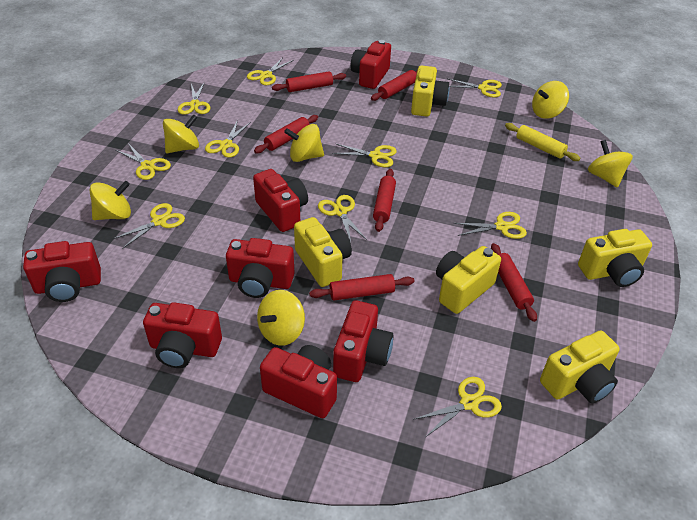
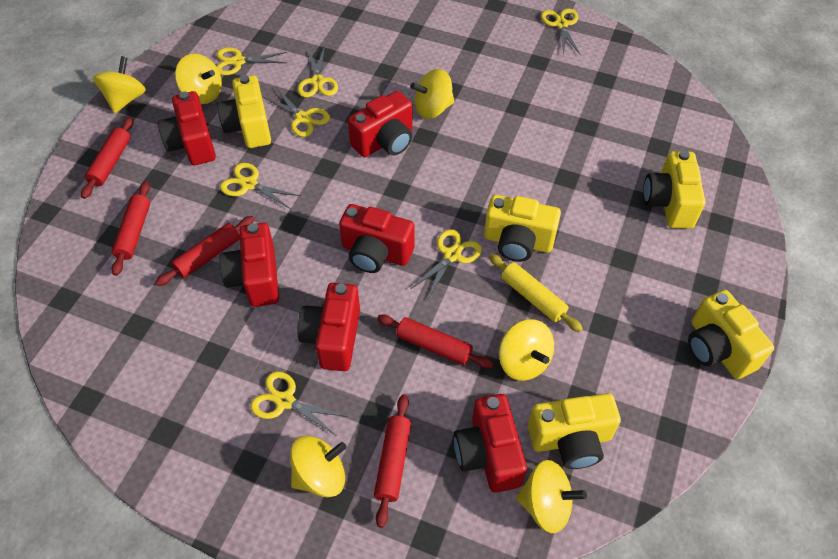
red camera: [23,241,101,302] [143,302,222,368] [226,238,295,298] [253,169,308,232] [260,345,337,418] [333,300,394,382] [350,40,391,89] = 7 -> [158,91,216,165] [219,223,279,307] [297,283,360,371] [339,204,415,273] [348,91,413,157] [454,394,527,493] = 6
red rolling pin: [254,115,318,153] [272,71,346,92] [309,274,414,300] [371,70,417,101] [373,169,396,232] [491,243,537,322] = 6 -> [81,117,134,199] [112,181,150,276] [155,216,255,286] [374,394,411,528] [377,314,494,369] = 5
yellow scissors: [113,203,185,249] [115,143,171,180] [178,82,211,115] [205,120,251,158] [247,57,294,85] [318,195,367,242] [332,144,397,167] [413,377,502,437] [448,79,502,97] [454,212,527,239] = 10 -> [216,47,287,75] [220,163,301,209] [250,371,348,436] [263,87,330,137] [298,47,338,97] [411,229,482,299] [541,8,580,55] = 7

